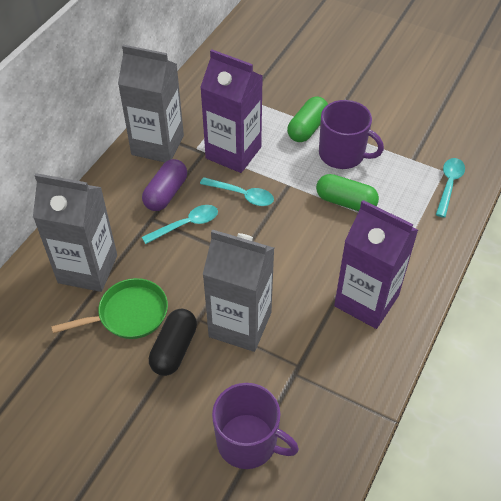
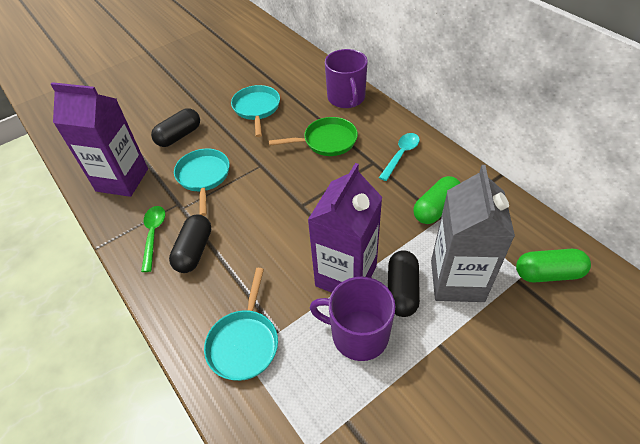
black capsule: [149,309,197,376] = 1 -> [151,108,200,147] [169,215,211,273] [388,250,420,317] = 3
green spoon: none = 0 -> [141,206,165,272] = 1
grey carton: [33,173,117,292] [118,45,184,162] [203,229,274,352] = 3 -> [431,165,515,302] = 1
purple capsule: [142,159,187,211] = 1 -> none = 0
turquoise pan: none = 0 -> [174,149,230,216] [204,268,278,381] [231,85,280,137] = 3
turquoise spoon: [142,205,218,244] [200,177,274,206] [436,158,465,218] = 3 -> [379,133,420,181] = 1

